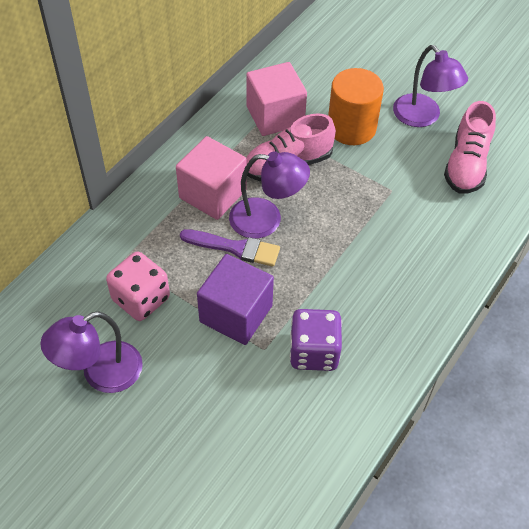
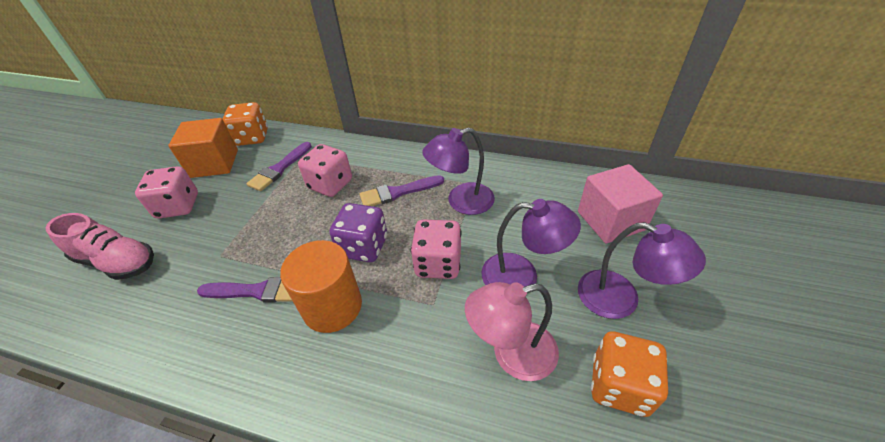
orange cube: none = 0 -> [169,118,238,178] = 1
orange dice: none = 0 -> [223,102,268,146] [591,331,668,417] = 2
pink cube: [176,136,247,220] [246,62,307,136] = 2 -> [578,164,663,243] = 1
pink dice: [106,252,170,321] = 1 -> [135,166,198,218] [298,144,352,197] [411,220,462,279] = 3
pink lamp: none = 0 -> [465,282,559,381] = 1
pink shoe: [246,113,336,181] [444,101,496,194] = 2 -> [46,213,154,280] = 1
purple brush: [180,229,280,267] = 1 -> [197,277,292,303] [246,142,312,191] [360,175,444,206] = 3
purple cube: [197,254,274,345] = 1 -> none = 0

